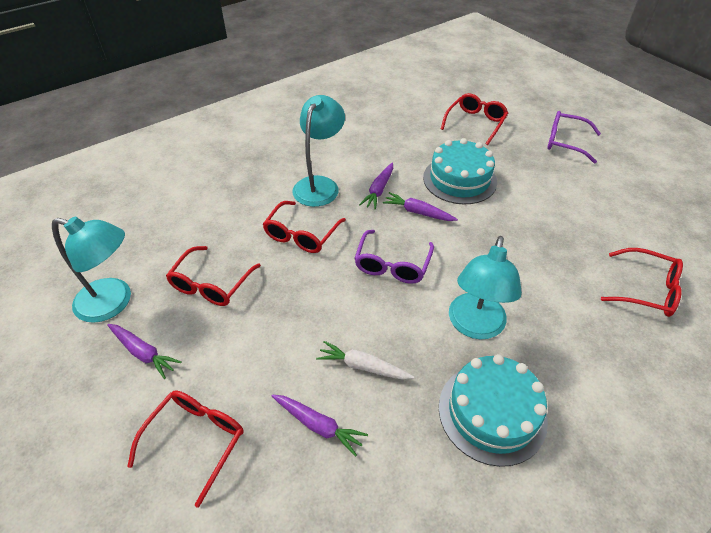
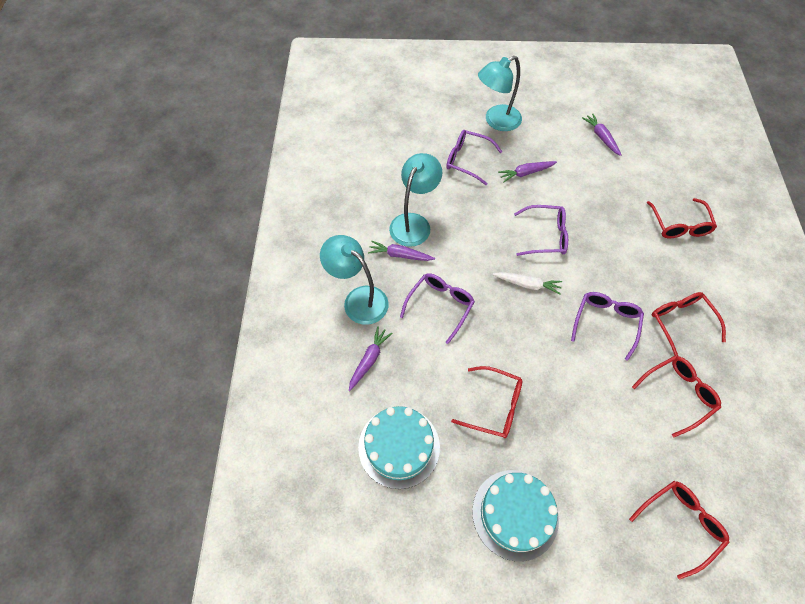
purple glasses: [354,230,434,284] [547,111,601,164] = 2 -> [400,273,475,344] [446,130,502,185] [514,205,568,256] [571,292,644,361] = 4

